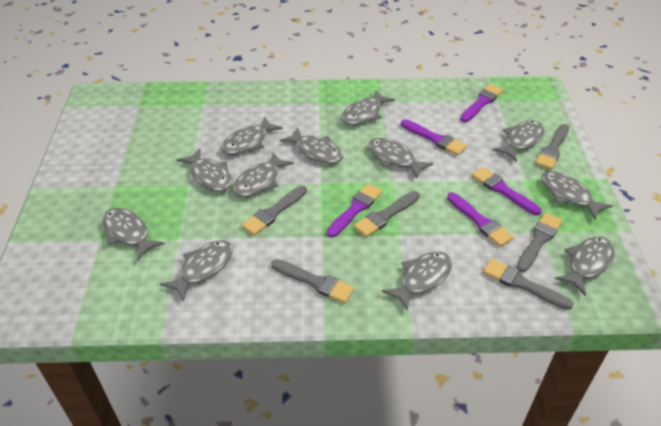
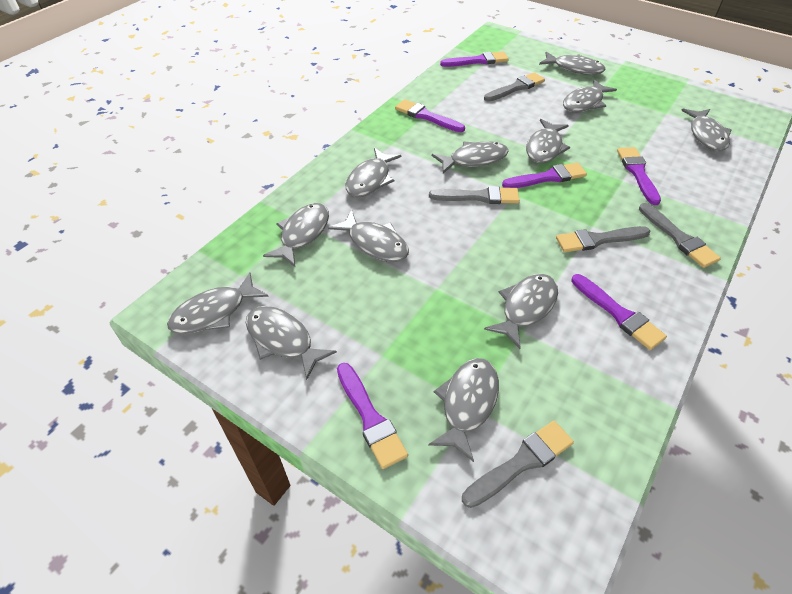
grey brush: [241,186,307,236] [271,259,354,303] [354,191,420,237] [483,259,573,310] [516,212,562,272] [535,124,569,170] = 6 -> [429,186,520,204] [462,421,574,508] [484,72,545,102] [556,226,650,252] [639,203,721,268] = 5
purple brush: [326,183,382,238] [401,119,467,156] [447,192,514,247] [460,84,503,122] [471,167,541,215] = 5 -> [337,363,408,469] [395,99,465,132] [440,51,509,67] [502,162,587,188] [571,274,667,350] [617,147,661,205] = 6

